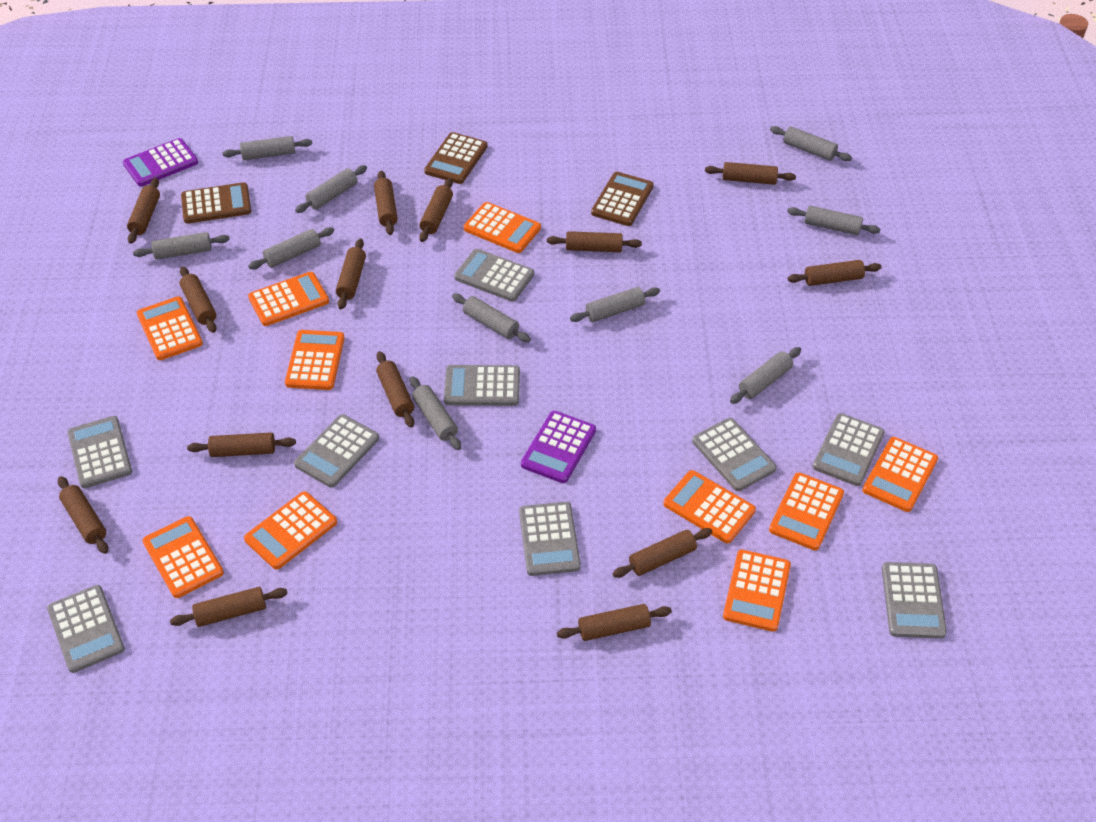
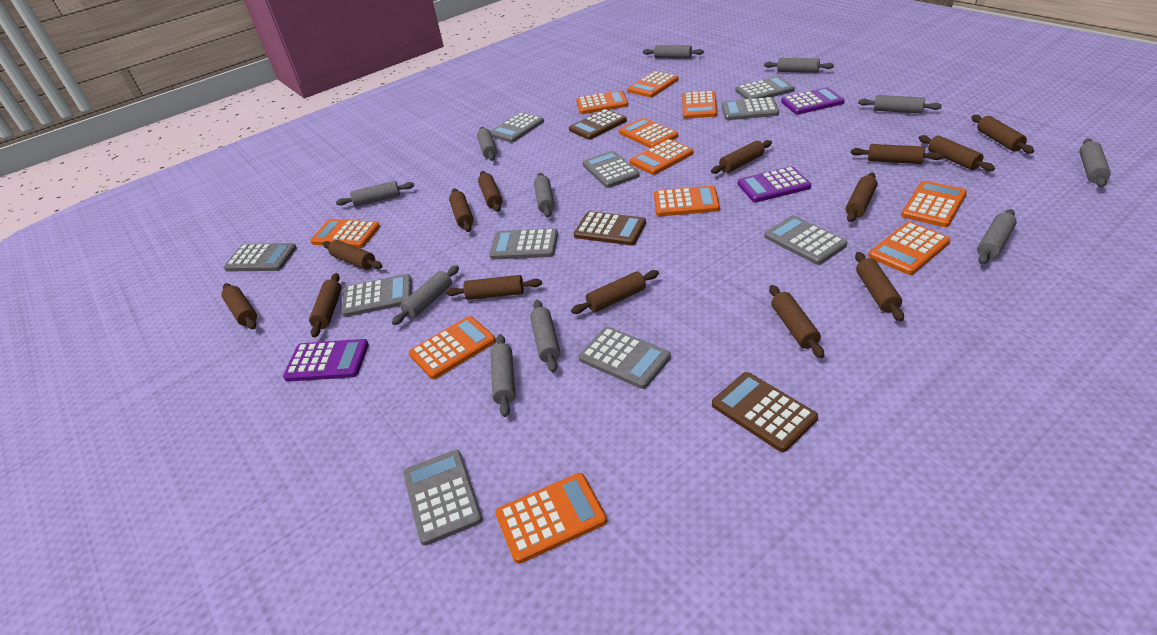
grey calculator: [47,585,125,673] [67,416,132,488] [294,414,379,488] [444,365,520,406] [454,249,534,302] [519,502,581,576] [692,418,776,491] [813,413,885,486] [882,562,947,639] = 9 -> [224,243,297,271] [341,274,412,317] [403,450,483,546] [489,228,558,260] [490,112,544,142] [579,327,671,389] [583,151,639,188] [722,97,779,120] [735,76,795,99] [764,216,847,265] = 10
grey rolling pin: [133,232,230,260] [222,136,312,160] [248,227,334,269] [295,165,367,213] [410,376,461,450] [452,294,531,342] [570,287,660,322] [730,347,801,404] [770,126,852,161] [787,206,880,235] = 10 -> [336,181,414,207] [392,266,459,325] [477,127,497,161] [490,334,516,417] [530,300,560,373] [534,173,555,217] [643,45,704,58] [764,58,834,73] [858,95,942,114] [977,209,1017,264] [1079,139,1111,187] = 11
orange calculator: [137,296,203,360] [142,516,224,598] [244,491,337,570] [248,272,329,326] [285,330,345,390] [464,202,541,253] [664,470,756,543] [723,550,791,632] [769,472,844,550] [863,437,938,512] = 10 -> [310,219,380,248] [409,316,496,379] [495,473,607,564] [576,90,628,114] [619,118,678,148] [627,71,678,97] [630,139,694,175] [654,186,720,216] [682,91,718,119] [868,222,950,275] [901,181,967,227] = 11
purple calculator: [123,138,198,187] [521,411,596,483] = 2 -> [283,339,369,382] [738,166,811,202] [781,87,845,115] = 3

